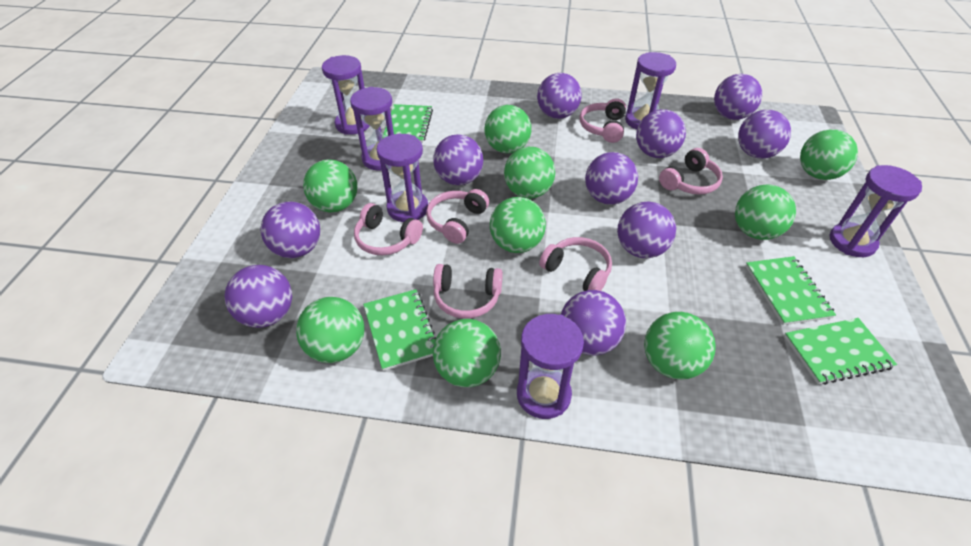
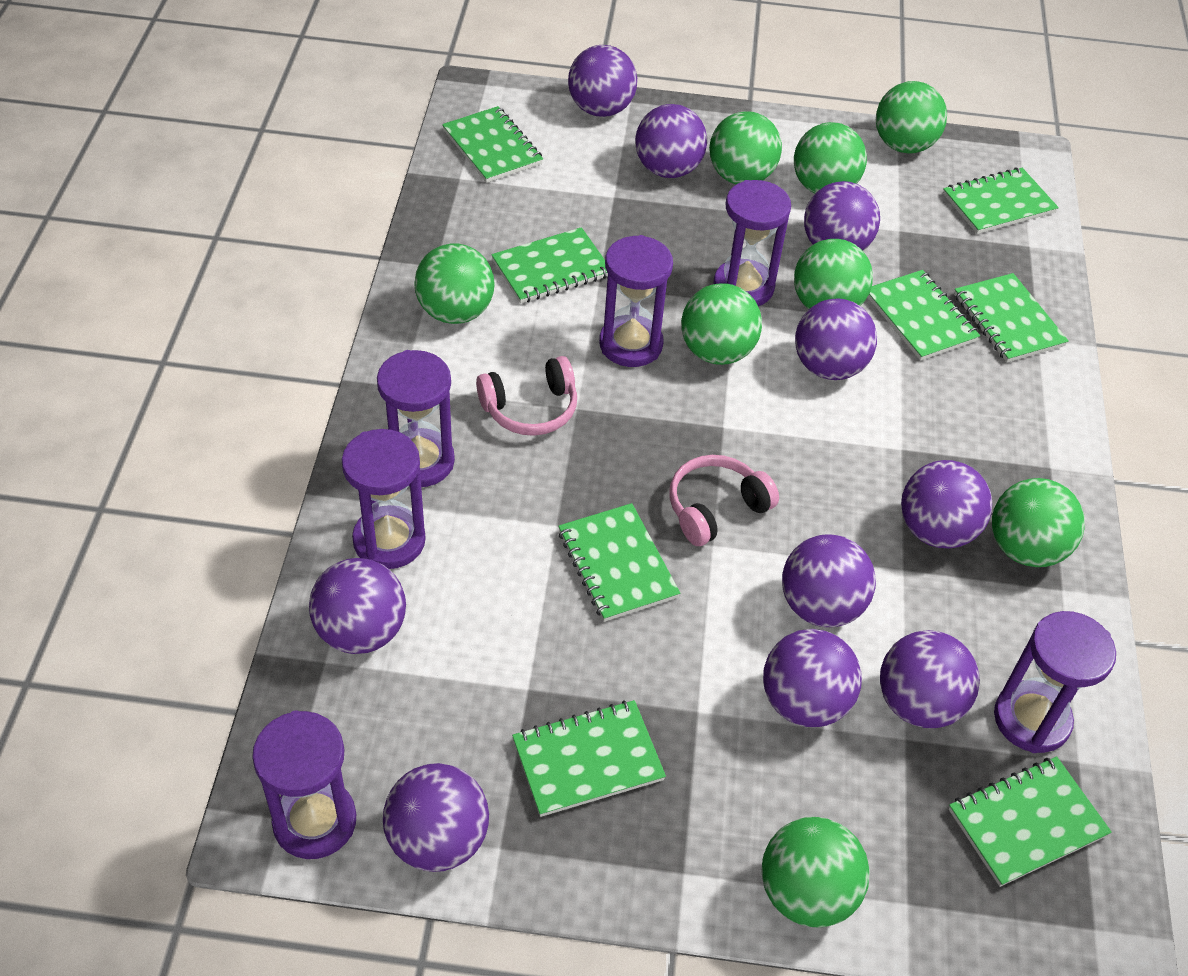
green ball: [296,297,365,363] [303,160,357,213] [433,319,501,387] [484,105,531,153] [490,197,546,253] [504,147,555,199] [644,312,716,380] [735,185,796,240] [800,129,858,180] = 9 -> [414,244,495,324] [681,283,762,365] [709,111,782,184] [761,817,870,928] [794,122,867,193] [794,239,873,309] [876,81,947,154] [992,478,1085,567] = 8
green notebook: [363,289,436,371] [383,104,433,143] [745,256,836,325] [784,318,897,385] = 4 -> [442,106,543,183] [491,227,608,304] [512,700,666,817] [558,503,680,622] [868,270,980,361] [943,168,1059,234] [949,756,1112,887] [954,273,1069,362] = 8
pink headphones: [354,203,423,255] [426,189,489,244] [433,264,503,319] [539,237,612,291] [579,98,626,143] [659,148,723,194] = 6 -> [476,356,577,436] [669,455,779,546] = 2

